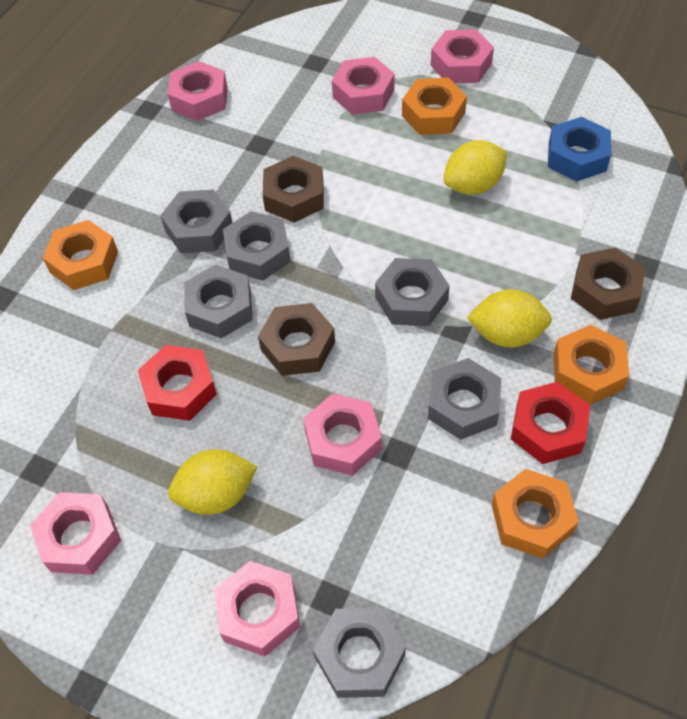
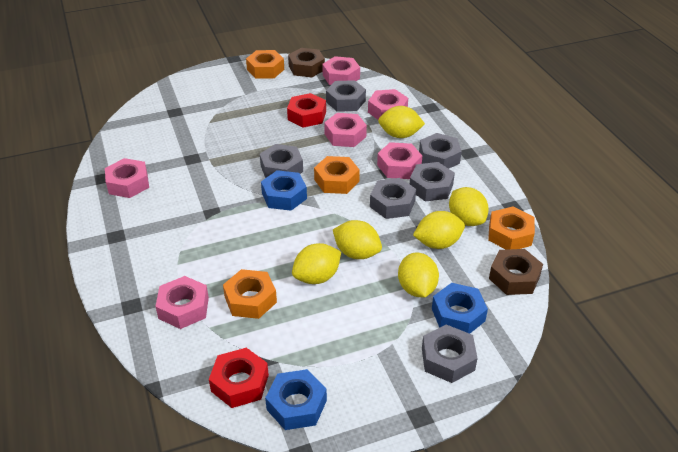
blue nut: [548,117,611,181] = 1 -> [261,170,307,211] [265,369,327,430] [432,283,488,334] = 3
brown nut: [258,303,335,376] [262,156,324,223] [571,247,646,320] = 3 -> [288,48,325,77] [489,249,543,295] = 2
yellow lemon: [168,449,258,515] [444,140,507,195] [467,289,552,347] = 3 -> [292,243,341,284] [333,220,382,259] [378,106,425,138] [398,253,439,297] [413,211,465,249] [449,187,489,226] = 6

